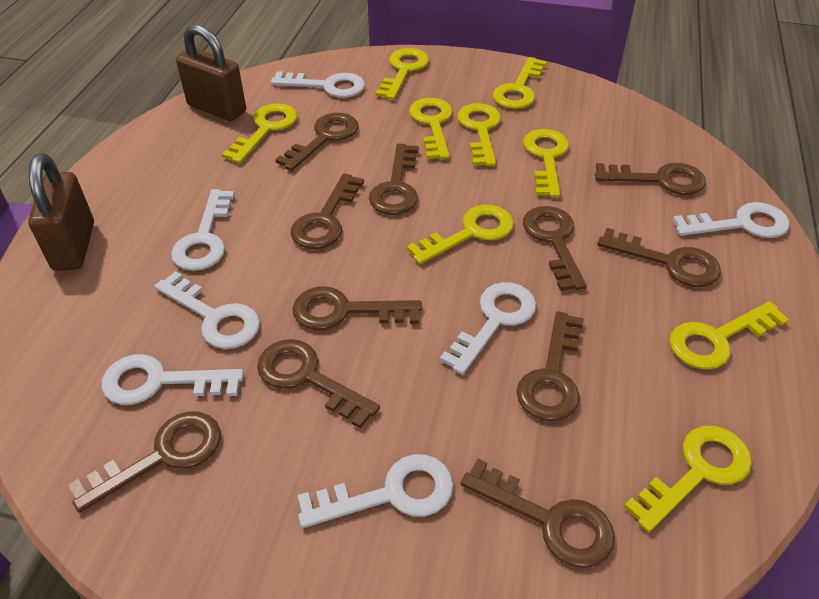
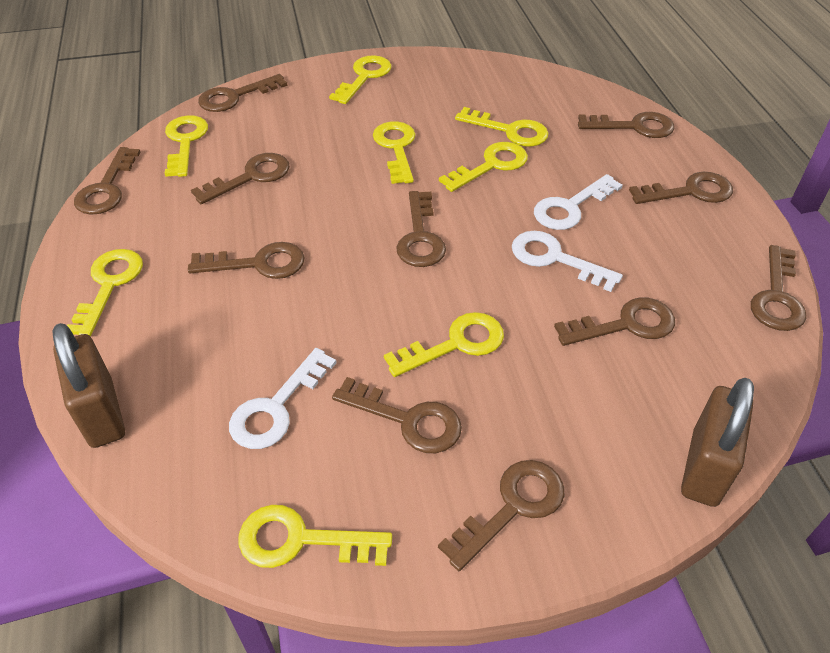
white key: [101,354,244,405] [155,271,260,349] [171,189,235,271] [271,71,365,98] [297,454,453,528] [440,282,536,375] [673,202,789,238] = 7 -> [229,348,337,449] [512,231,623,292] [534,174,623,230] = 3
yellow key: [222,103,297,164] [375,48,429,100] [407,205,514,264] [409,98,453,159] [457,103,501,166] [493,57,547,109] [523,129,569,197] [624,426,752,532] [670,301,789,370] = 9 -> [67,249,143,337] [165,115,208,177] [238,505,392,568] [329,55,391,104] [373,121,415,184] [384,312,504,377] [439,142,528,192] [455,107,549,147] = 8

